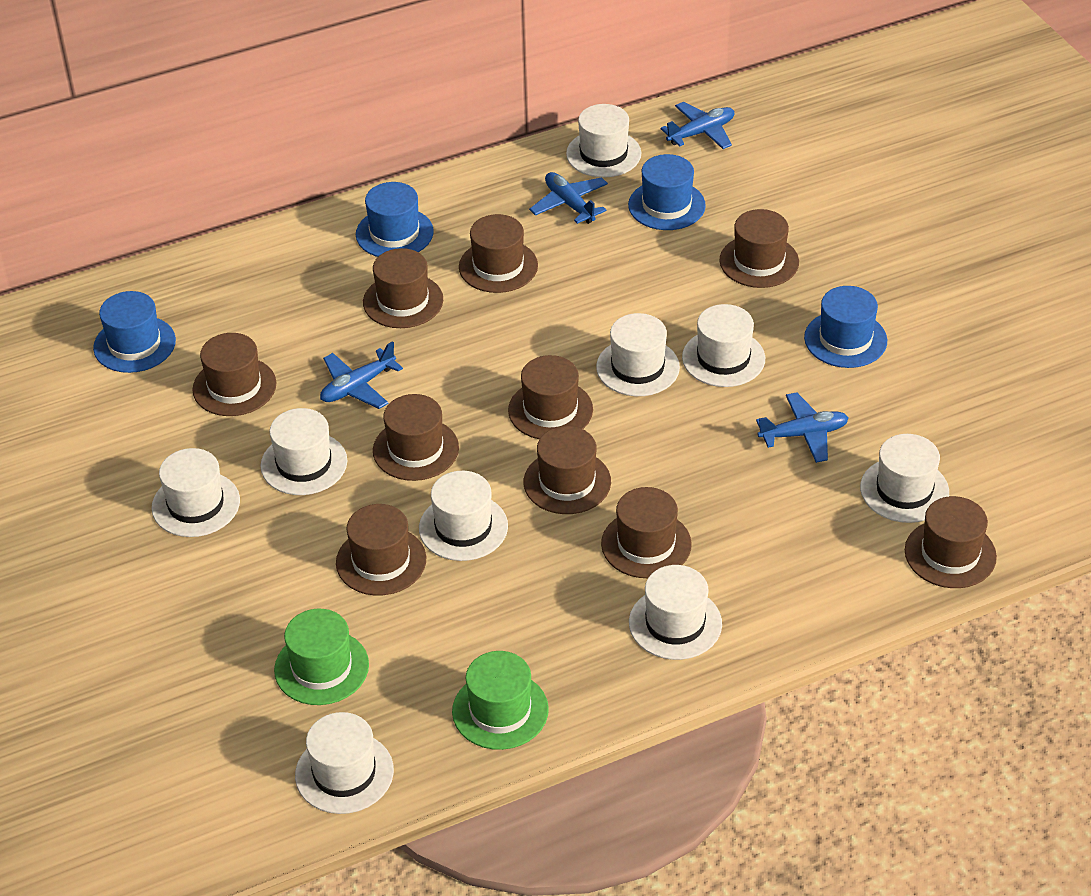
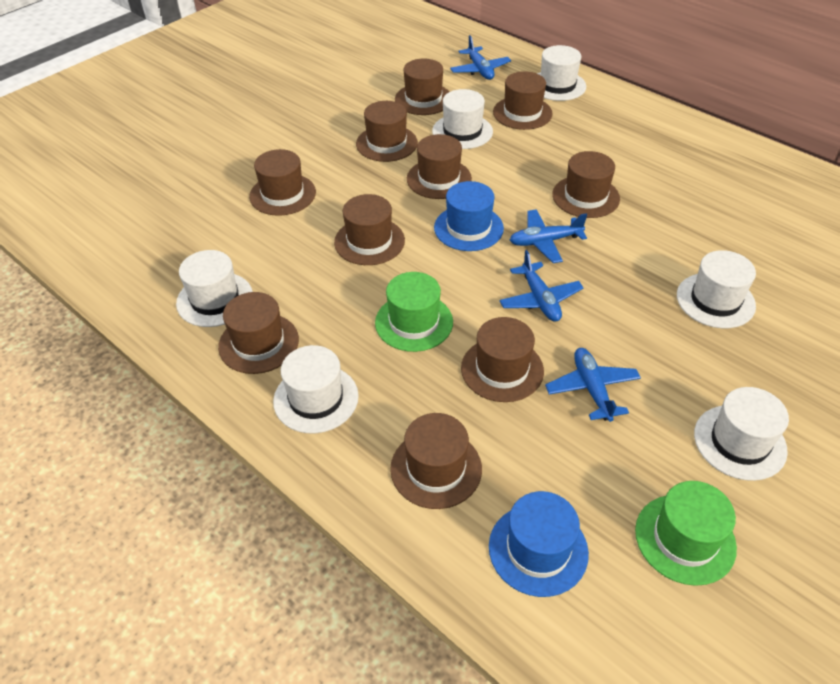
blue hat: [93,291,176,373] [356,182,434,257] [628,154,706,230] [804,286,887,368] = 4 -> [434,181,504,251] [489,491,589,597] = 2
white hat: [151,448,240,537] [260,408,347,495] [295,712,394,814] [419,471,508,561] [566,104,641,178] [596,313,680,396] [629,565,722,660] [682,304,765,387] [860,434,949,523] = 9 -> [176,250,253,327] [273,345,359,433] [432,89,493,149] [537,45,586,101] [677,250,756,328] [694,387,789,481] = 6

